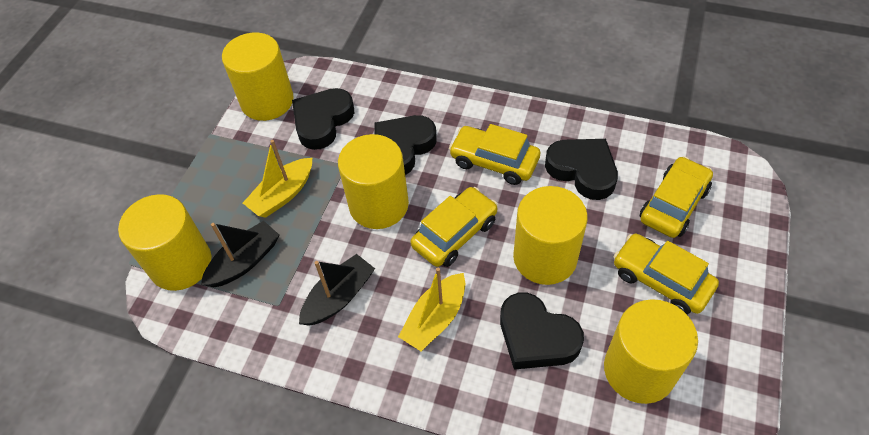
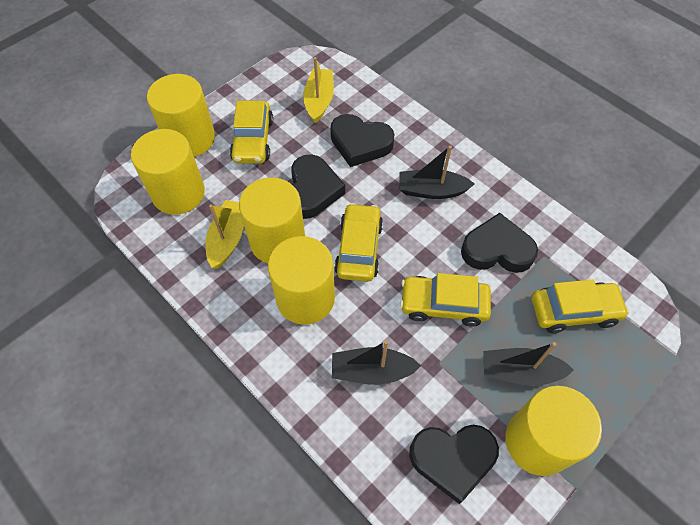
black boat: [201,221,279,287] [299,254,375,326] = 2 -> [332,340,421,385] [399,146,474,199] [483,342,574,386] = 3

